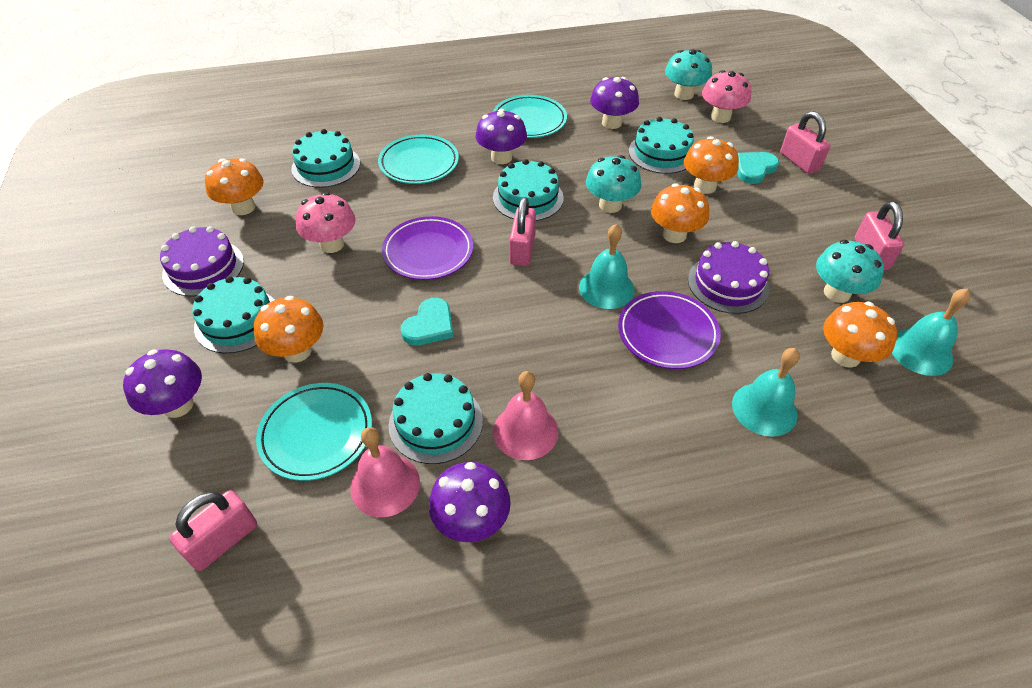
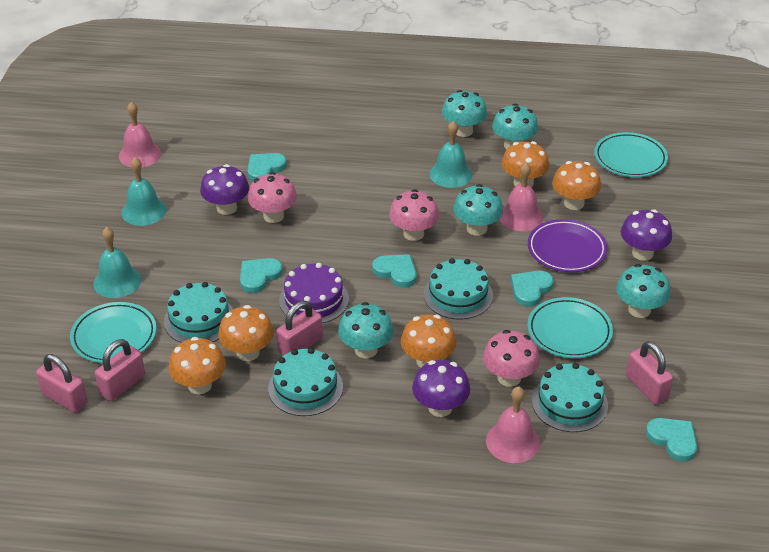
pink bell: [350,427,420,517] [493,371,559,460] = 2 -> [119,102,161,168] [486,386,540,463] [499,163,544,231] = 3
pink mushroom: [296,192,355,253] [702,70,751,123] = 2 -> [248,172,297,223] [389,189,439,241] [483,330,540,387] = 3
purple cake: [160,226,244,297] [688,241,769,314] = 2 -> [279,263,349,323] = 1
purple mushroom: [123,349,202,418] [429,462,511,542] [476,109,527,164] [590,77,639,129] = 4 -> [200,164,249,215] [412,360,470,417] [621,209,672,261] = 3
purple plate: [382,216,473,280] [618,291,721,369] = 2 -> [528,219,607,272] = 1
turquoise cake: [192,276,275,354] [291,129,360,188] [389,373,483,464] [493,159,564,221] [629,117,694,174] = 5 -> [164,282,233,343] [268,348,343,416] [424,258,493,319] [532,363,608,432] = 4
turquoise heart: [401,298,454,346] [737,152,779,184] = 2 -> [240,258,283,293] [247,153,287,181] [372,254,417,288] [511,271,554,307] [646,418,697,462] = 5
turquoise mushroom: [586,155,641,213] [665,49,712,100] [816,240,884,303] = 3 -> [338,302,394,358] [442,90,487,137] [453,184,503,236] [492,103,538,149] [616,264,670,318] = 5

